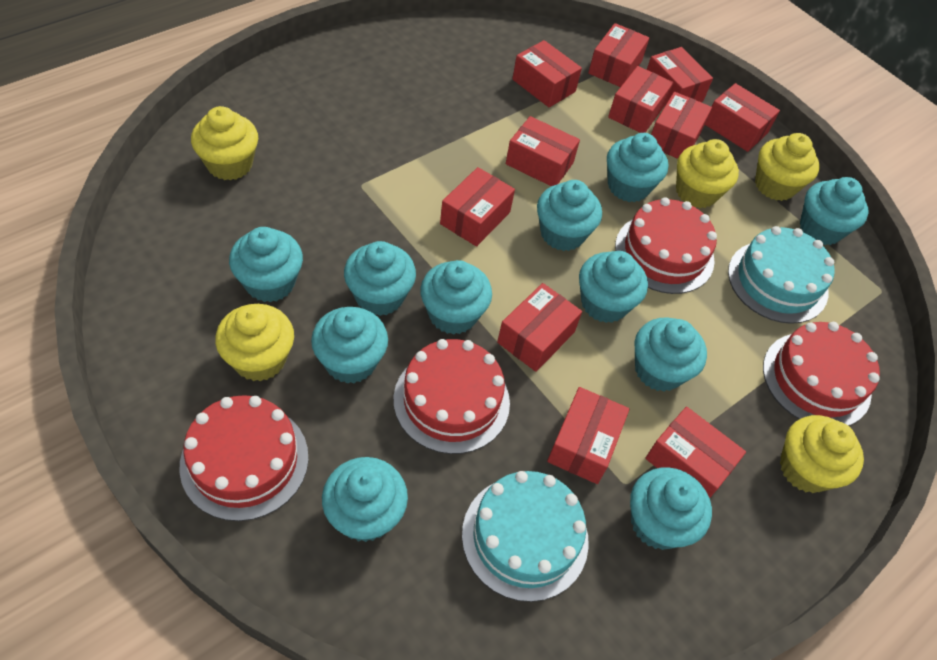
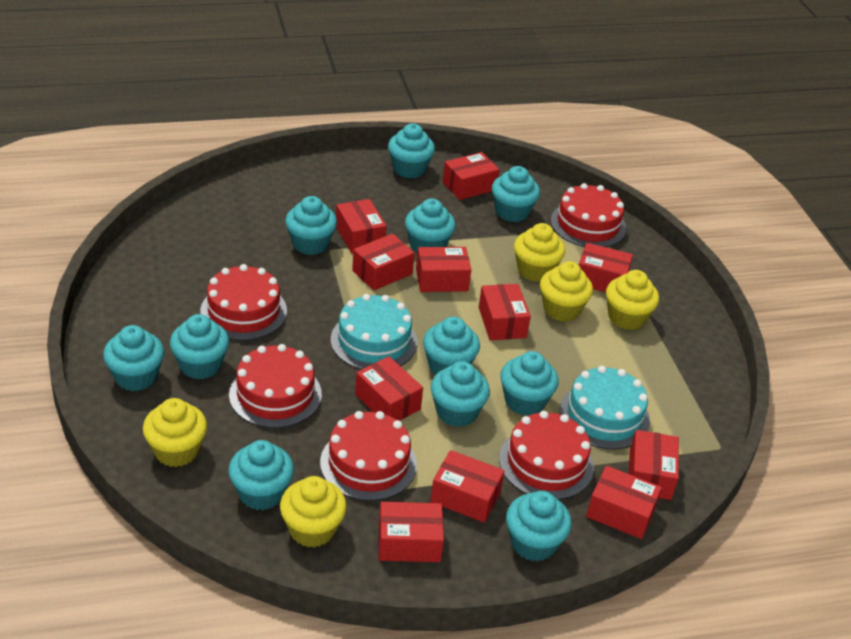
red cake: [179,395,309,521] [393,339,510,454] [615,197,717,294] [763,322,880,426] = 4 -> [200,264,287,340] [229,344,322,428] [320,411,417,501] [499,411,594,500] [551,183,626,247] = 5

